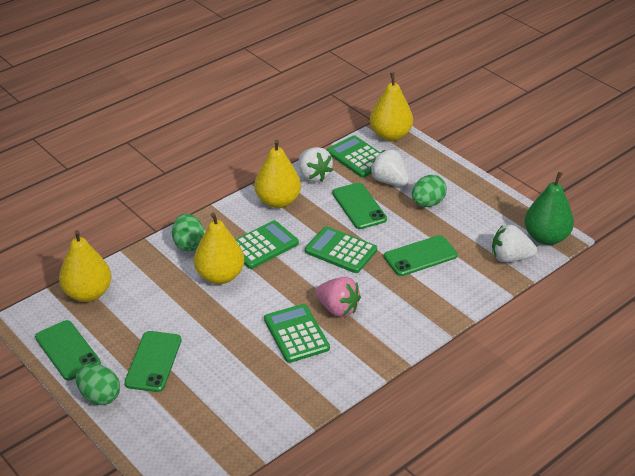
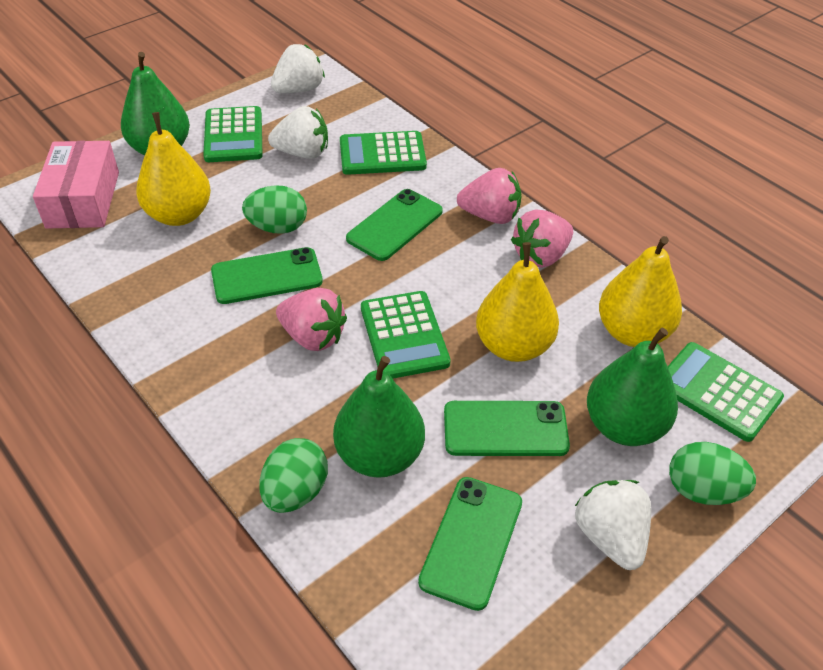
green pear: [524,172,574,245] = 1 -> [121,52,190,155] [333,356,425,478] [587,328,678,446] = 3
pink box: none = 0 -> [33,141,119,229] = 1
pink strawberry: [315,277,361,317] = 1 -> [276,288,347,351] [457,168,521,224] [511,209,573,268] = 3
yellow pear: [59,230,111,302] [194,213,244,284] [254,139,301,208] [370,72,413,141] = 4 -> [136,112,211,226] [476,242,559,362] [599,236,682,347] = 3

